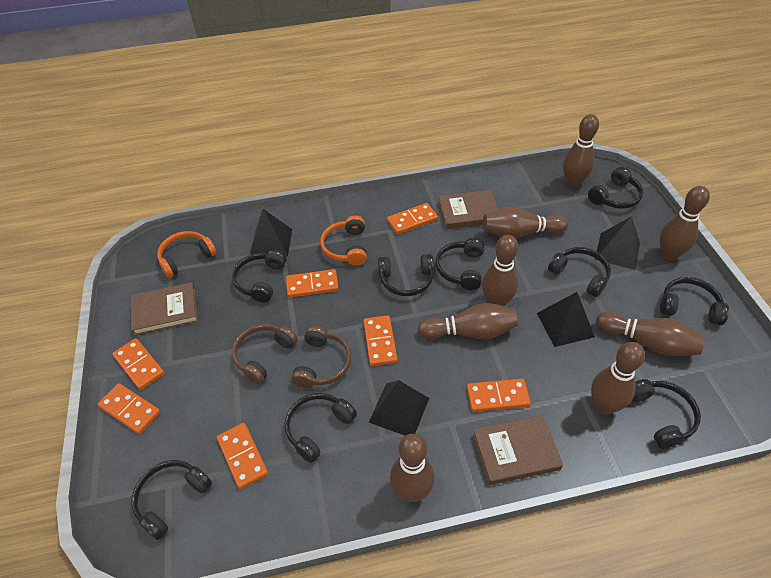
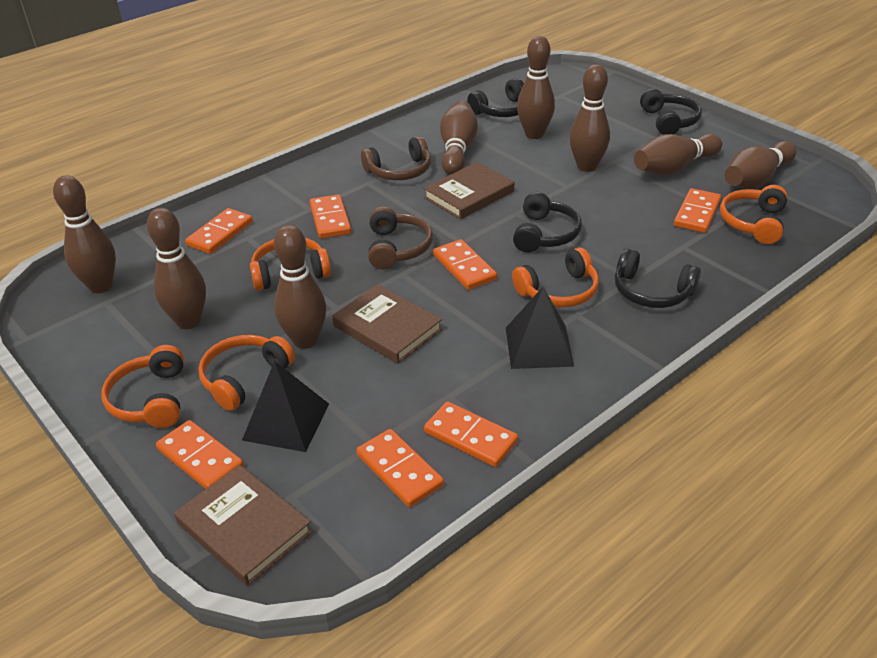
black headphones: [132,460,212,540] [232,249,287,303] [285,393,357,463] [378,254,434,296] [436,238,484,290] [548,247,611,297] [588,167,643,209] [632,379,701,449] [660,277,729,325] = 9 -> [467,78,524,117] [513,192,582,252] [615,248,701,308] [640,89,702,135] = 4
black pyramid: [250,209,292,257] [369,380,429,436] [537,292,595,347] [595,216,640,270] = 4 -> [242,361,329,452] [506,287,574,369] = 2
orange headphones: [157,231,216,278] [320,215,367,266] = 2 -> [101,345,184,428] [198,335,295,411] [250,238,331,291] [512,247,599,307] [720,185,788,244] = 5

